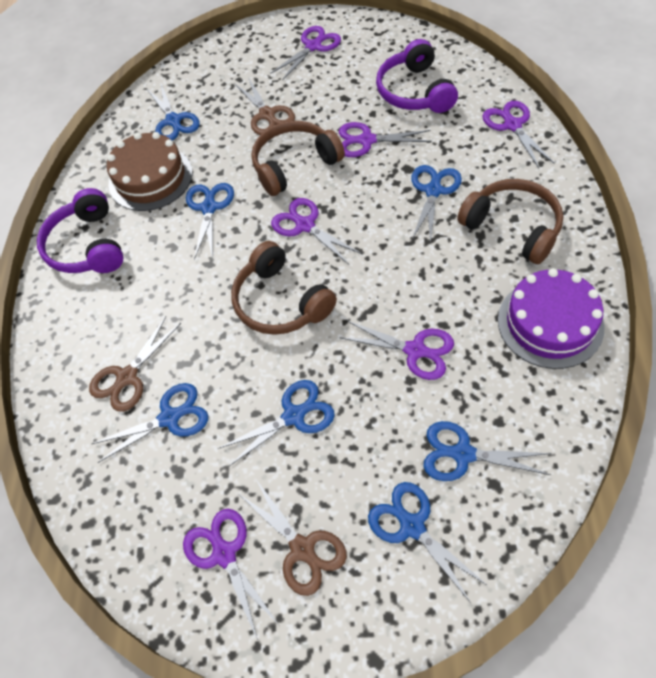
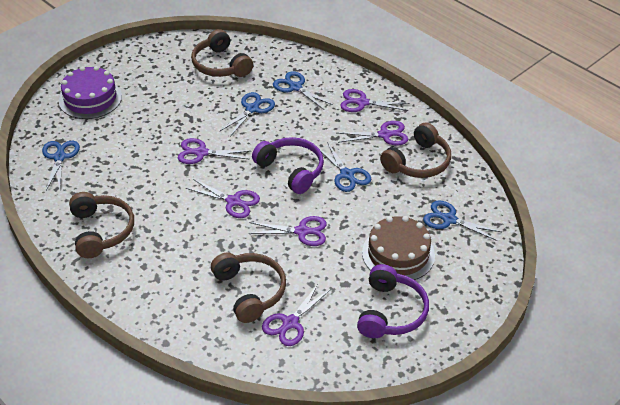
blue scissors: [92,383,208,463] [147,84,200,140] [186,183,234,260] [218,380,335,467] [368,482,488,603] [411,165,462,244] [423,421,551,481] = 7 -> [42,141,80,191] [219,92,275,137] [273,71,333,110] [320,142,371,192] [423,200,501,241] = 5
brown headphones: [231,241,337,335] [251,121,345,196] [457,179,563,264] = 3 -> [69,192,134,258] [191,29,253,77] [211,252,286,323] [380,122,451,178] = 4
brown scissors: [89,316,181,412] [234,77,295,135] [239,479,347,596] = 3 -> none = 0

